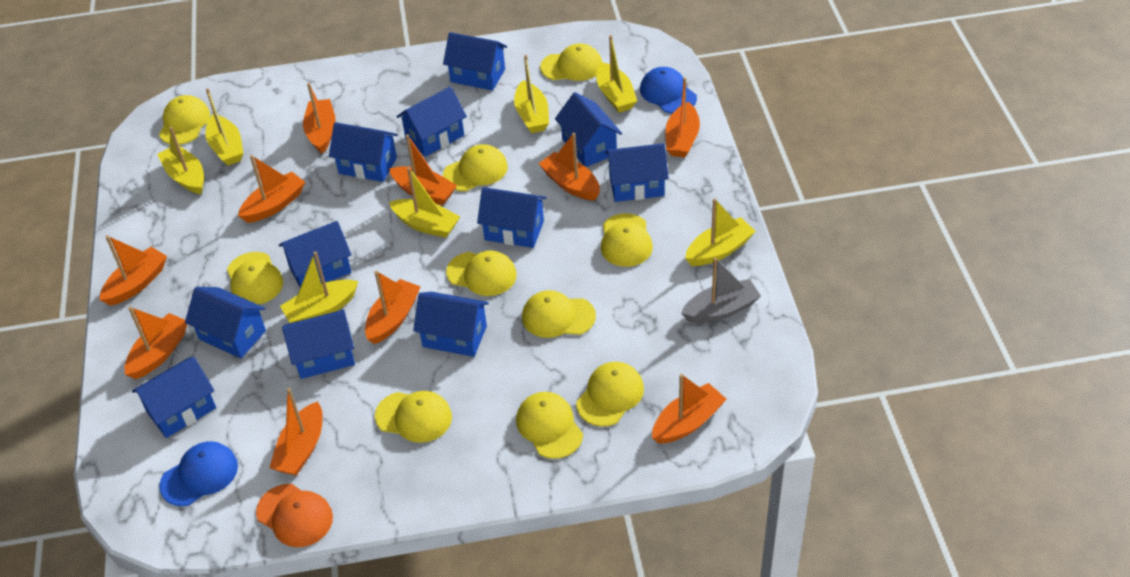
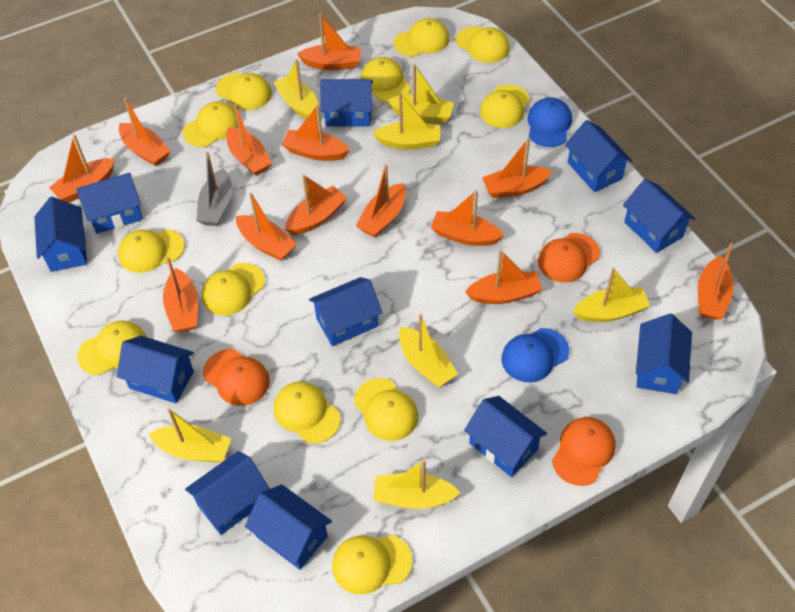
orange boat: [100,235,167,306] [125,306,187,379] [238,155,305,223] [269,388,322,476] [303,83,336,154] [365,271,421,344] [389,134,457,206] [539,133,600,200] [652,374,727,444] [666,77,700,157] = 10 -> [49,134,115,203] [119,98,170,166] [163,256,198,332] [226,104,272,176] [236,193,297,261] [282,105,350,161] [285,174,347,235] [297,13,361,70] [356,164,406,238] [431,190,504,246] [465,250,542,304] [482,138,553,198] [698,243,734,320] = 13
orange cap: [256,484,333,547] = 1 -> [203,349,270,406] [538,233,600,282] [552,417,615,486] = 3
yellow cap: [159,95,210,145] [227,252,283,305] [375,391,452,443] [443,144,508,191] [446,250,517,296] [516,392,583,459] [522,290,596,338] [540,44,602,81] [576,362,644,427] [601,213,653,267] = 10 -> [77,320,146,375] [118,229,185,273] [183,101,238,147] [202,263,265,315] [216,73,272,110] [274,381,341,444] [332,535,412,594] [354,378,418,441] [361,57,411,103] [394,18,449,57] [456,26,510,63] [480,85,530,128] = 12

